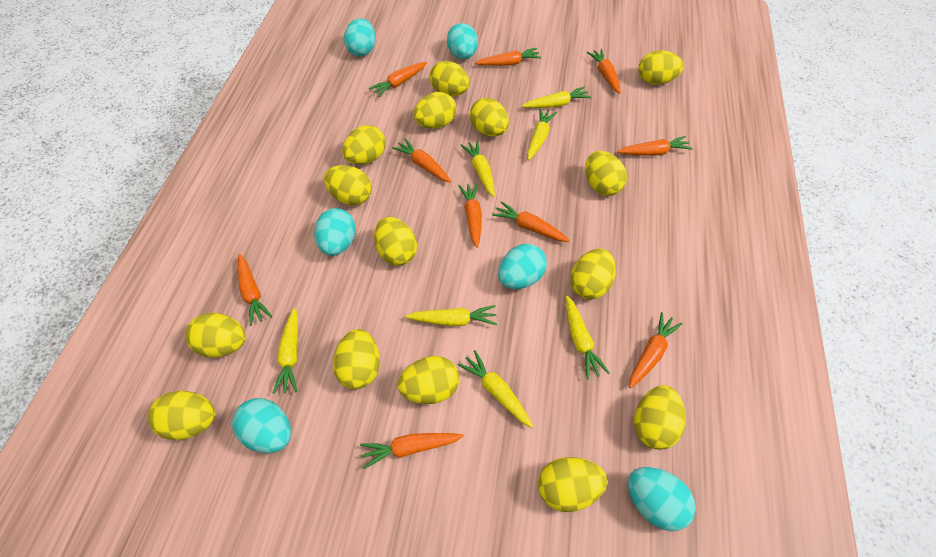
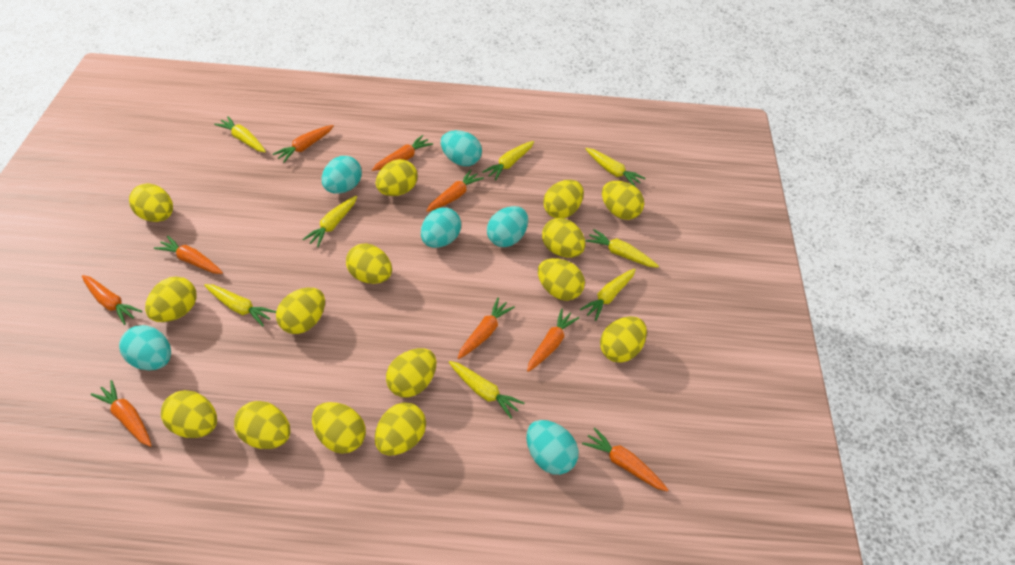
orange carrot: [238,254,272,326] [360,433,464,469] [369,62,427,97] [392,138,451,183] [458,183,482,248] [475,48,541,66] [492,201,570,242] [587,49,621,94] [617,136,693,156] [629,312,683,389] = 10 -> [82,275,142,325] [91,380,152,447] [154,236,223,274] [273,125,334,163] [372,135,433,171] [426,170,484,212] [457,298,515,359] [527,309,580,372] [582,427,668,492] = 9
yellow carrot: [272,308,298,394] [405,305,497,326] [458,350,533,428] [461,140,495,197] [522,86,591,108] [527,108,557,160] [566,296,609,379] = 7 -> [204,284,276,327] [214,116,266,152] [302,196,357,247] [449,361,525,419] [482,141,534,181] [580,268,636,321] [585,148,645,187] [586,229,659,268] = 8

